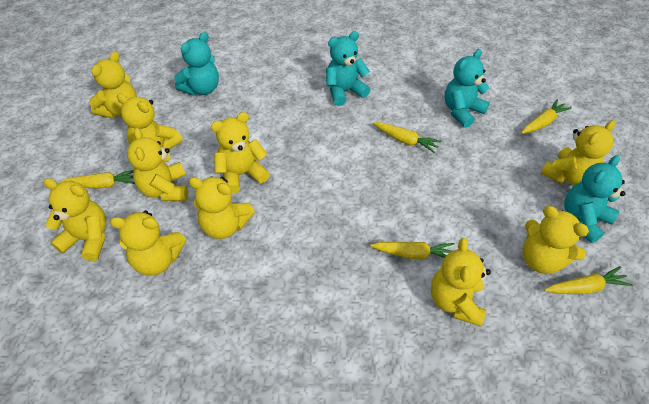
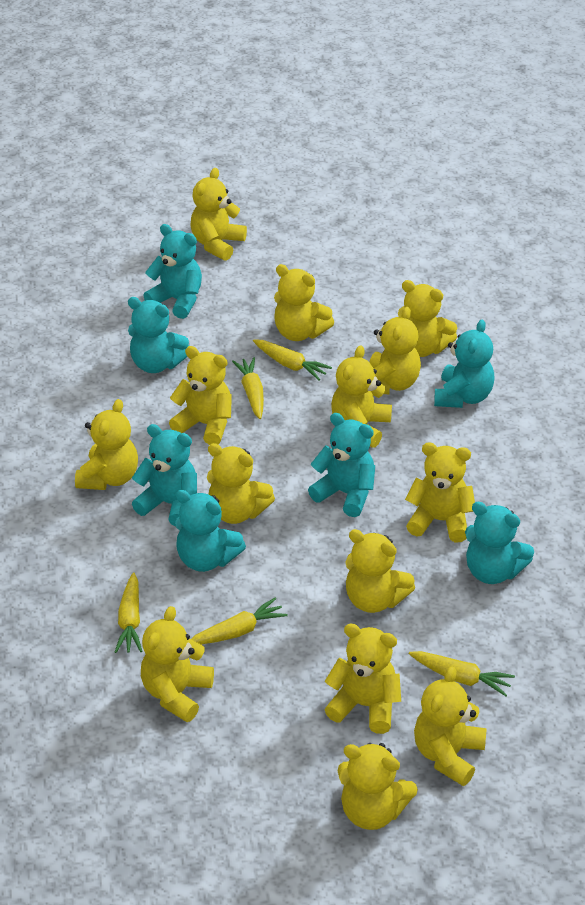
turquoise teddy bear: [174,32,219,95] [326,31,370,106] [445,49,490,128] [564,155,625,243] = 4 -> [128,297,189,373] [132,424,197,527] [143,224,202,319] [175,490,246,572] [308,413,375,517] [434,320,495,408] [465,502,534,584] = 7
yellow teddy bear: [43,178,107,261] [89,52,137,118] [110,210,186,276] [117,93,183,150] [127,128,188,201] [189,176,255,239] [211,112,270,194] [431,238,491,327] [523,206,589,274] [540,120,616,185] = 10 -> [75,399,138,490] [141,606,214,722] [169,346,232,445] [190,168,247,261] [207,443,275,524] [274,264,334,341] [325,624,401,734] [331,345,392,448] [337,743,418,830] [345,529,415,613] [370,307,421,394] [398,280,457,357] [405,443,475,542] [414,667,486,786] = 14

